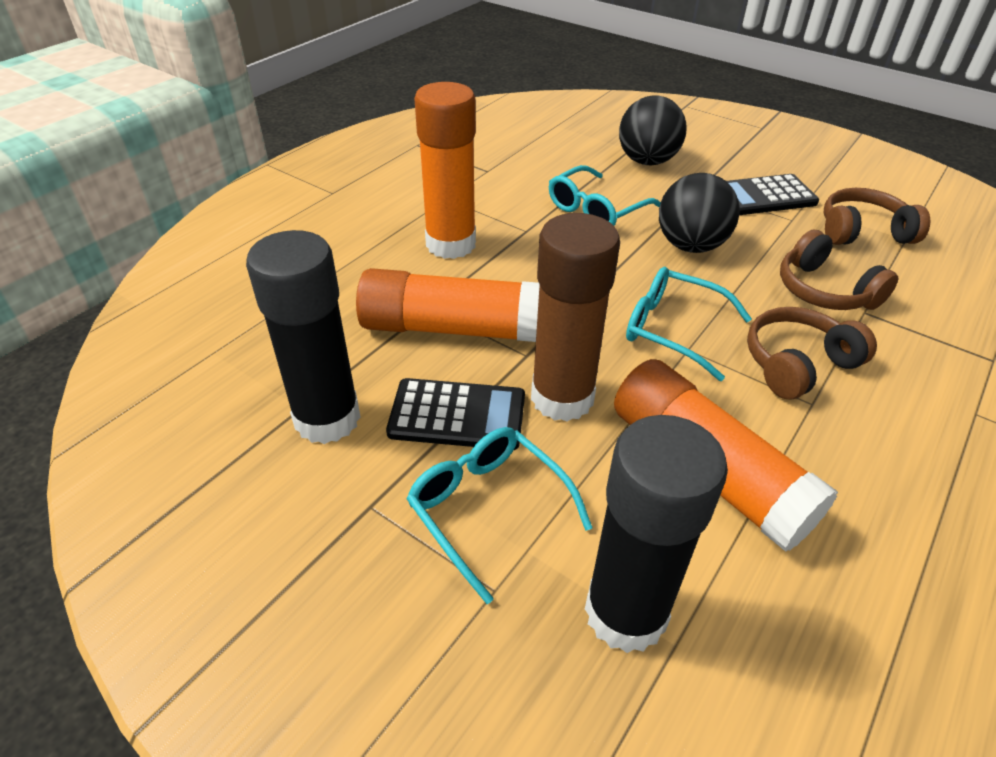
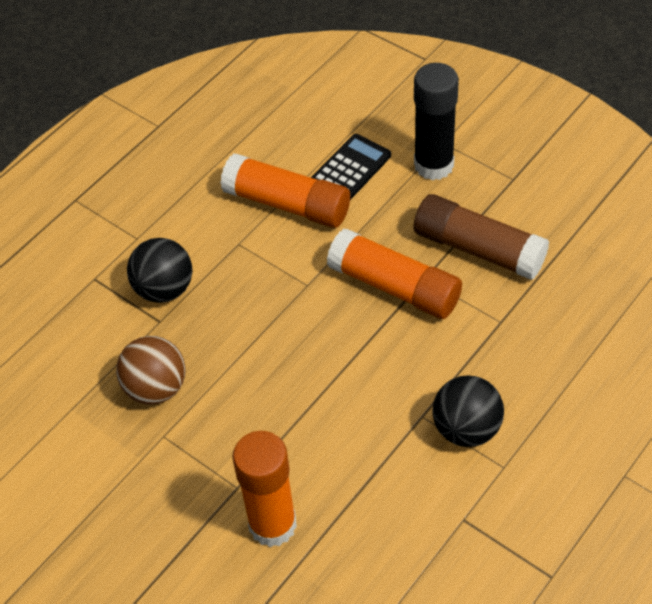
black calculator: [386,378,525,450] [726,174,819,215] = 2 -> [311,134,391,200] = 1
black glue stick: [246,230,361,444] [585,415,728,653] = 2 -> [414,63,459,180] = 1
brown ball: none = 0 -> [116,336,186,405] = 1
brown headphones: [747,307,877,399] [780,230,898,310] [824,188,930,245] = 3 -> none = 0
turquoise glasses: [406,427,593,604] [549,165,661,226] [626,267,752,381] = 3 -> none = 0

